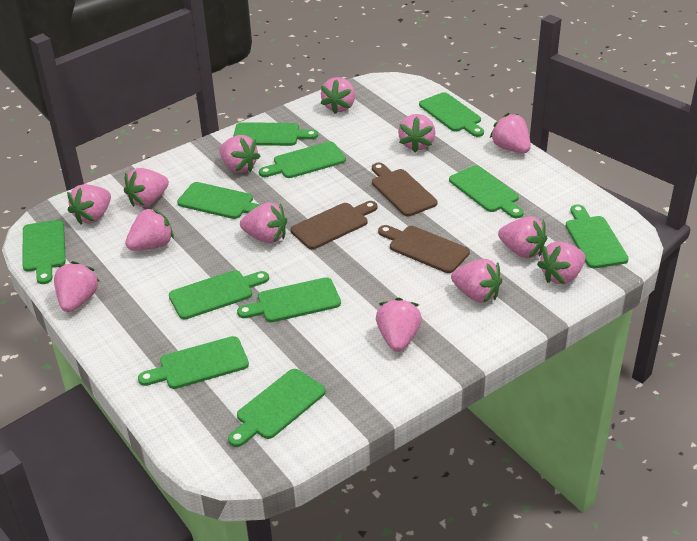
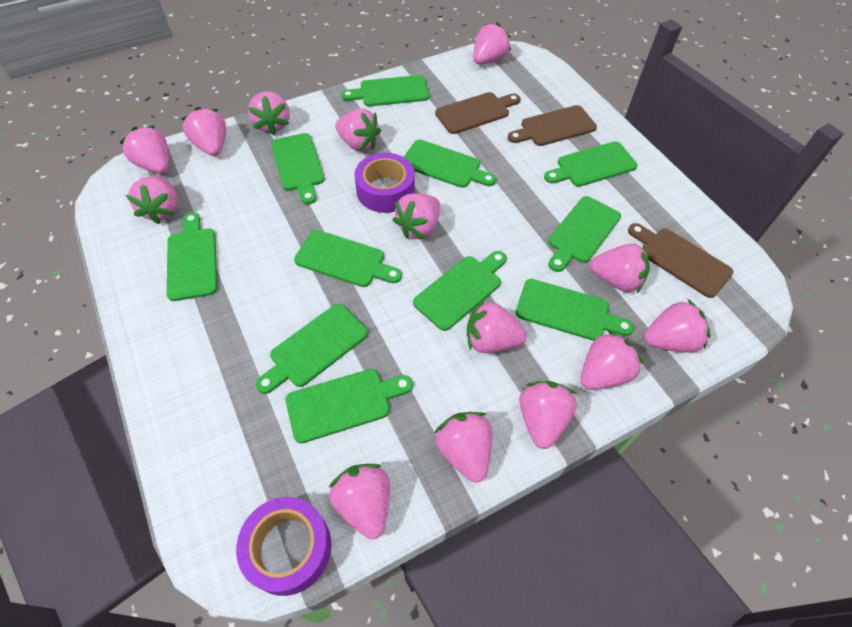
pink strawberry: [54,261,100,312] [67,184,111,225] [124,168,169,207] [125,207,174,251] [219,135,260,173] [240,202,287,244] [320,77,355,114] [376,298,422,352] [398,114,435,153] [451,259,502,303] [489,113,531,153] [498,216,547,258] [537,241,586,284] = 13 -> [119,126,169,174] [126,176,178,224] [182,107,226,156] [248,91,290,135] [329,464,390,539] [335,108,381,151] [392,193,440,239] [435,412,493,482] [467,300,527,353] [473,22,511,64] [519,381,577,449] [580,330,644,390] [589,244,650,293] [644,299,711,353] = 14
purple tape: none = 0 -> [236,497,331,596] [355,153,415,213] = 2

